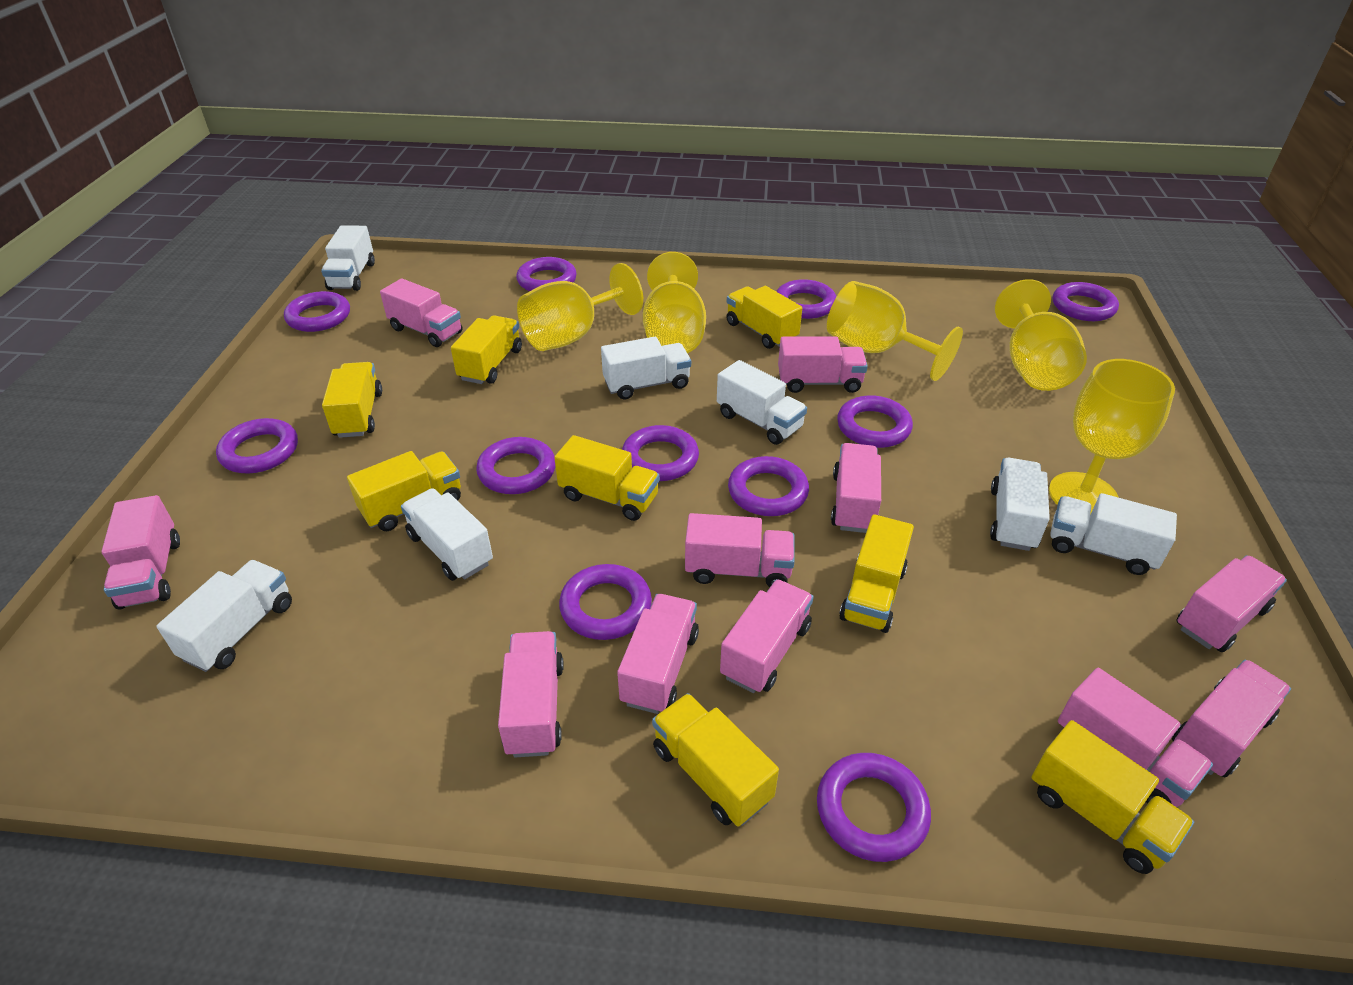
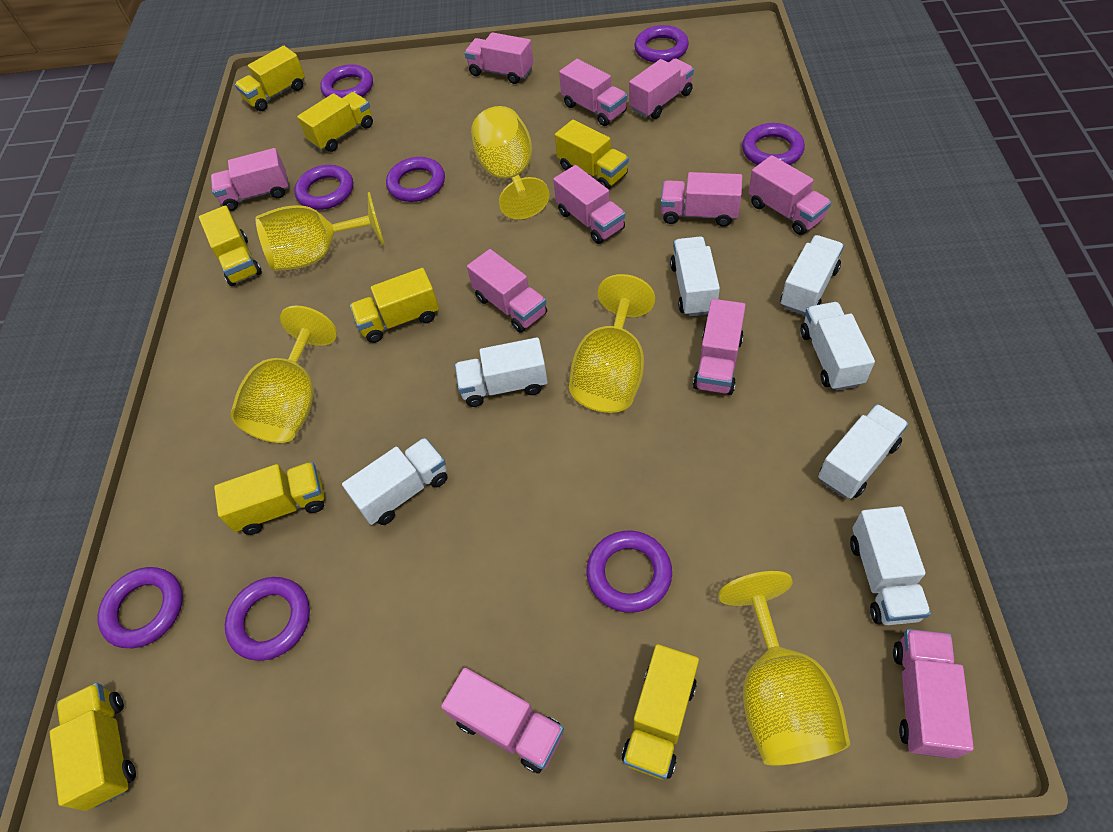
purple ring: [216,418,298,474] [284,291,350,332] [476,437,555,494] [516,257,577,291] [559,564,652,640] [622,425,699,481] [728,456,809,516] [776,279,837,319] [817,753,931,862] [837,395,913,448] [1053,282,1119,321] = 11 -> [97,567,183,648] [225,577,310,661] [294,165,353,210] [320,64,373,98] [386,157,445,202] [587,531,672,613] [634,25,689,63] [742,123,805,165] = 8

